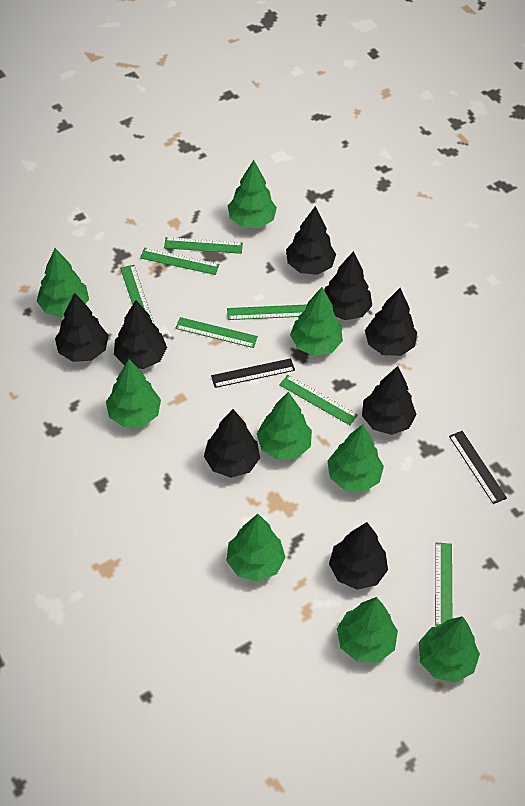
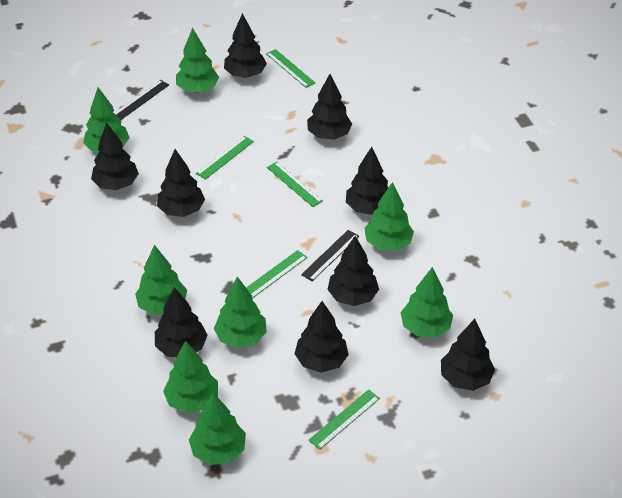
black tree: [55,293,108,362] [114,300,167,369] [204,409,260,478] [286,206,336,275] [324,251,372,320] [329,522,388,590] [362,366,417,435] [365,288,417,356] = 8 -> [91,122,139,190] [155,287,207,357] [157,149,205,217] [224,13,267,78] [295,301,349,373] [307,74,352,140] [327,236,379,306] [346,147,388,215] [441,319,495,391] = 9
green ruler: [120,265,155,325] [140,248,219,275] [164,237,243,254] [175,317,258,348] [227,304,307,320] [279,375,358,425] [435,542,452,626] = 7 -> [196,136,254,180] [246,250,308,298] [266,49,315,88] [267,162,323,207] [308,389,380,450] = 5
green tree: [37,248,89,318] [106,359,161,427] [226,514,286,582] [228,160,277,228] [257,392,312,460] [290,287,343,356] [328,424,384,492] [337,597,398,663] [419,616,480,683] = 9 -> [83,87,130,152] [135,245,187,315] [163,340,218,413] [176,28,219,93] [189,393,246,465] [214,277,267,348] [365,182,414,251] [400,267,453,338] = 8

